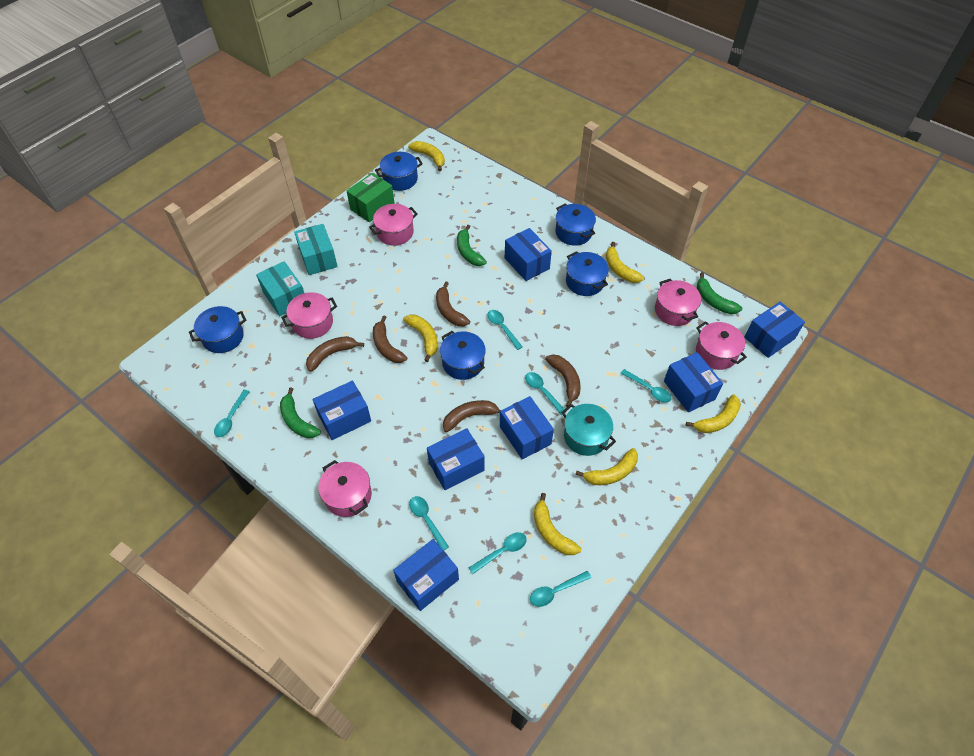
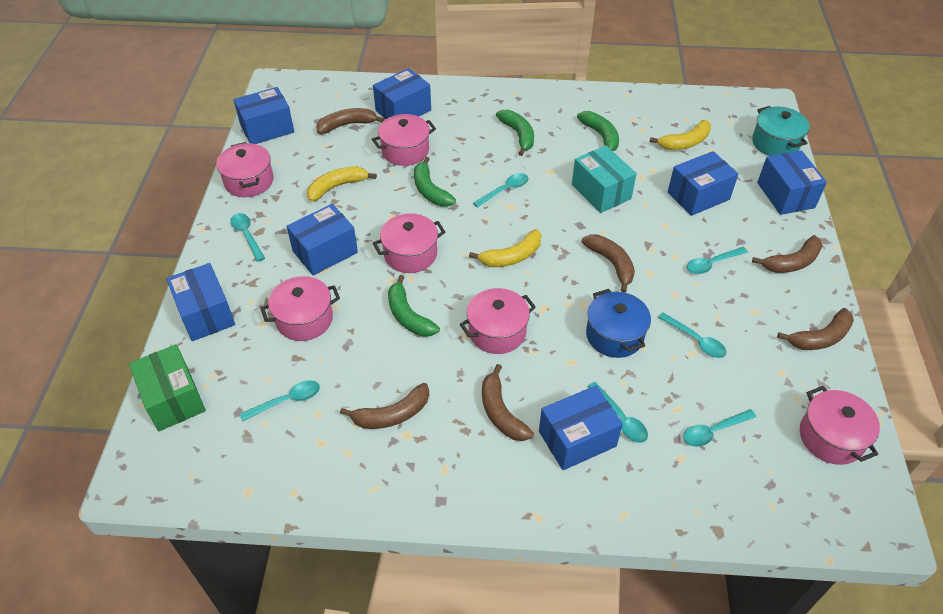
blue pot: [189,306,246,353] [375,152,423,191] [440,331,486,380] [555,203,596,246] [566,251,609,296] = 5 -> [586,289,651,358] = 1
brown banana: [306,336,364,372] [373,315,408,363] [436,282,470,326] [443,400,501,432] [545,354,581,407] = 5 -> [316,108,385,134] [340,383,429,429] [482,364,534,441] [582,235,635,293] [752,235,822,273] [777,308,854,350] = 6
green banana: [280,387,321,438] [457,225,487,266] [697,272,742,314] = 3 -> [388,275,440,337] [414,157,456,206] [496,110,534,156] [577,111,619,151] = 4
pink pot: [281,292,337,339] [318,460,372,517] [369,204,418,246] [655,279,701,326] [696,321,747,370] = 5 -> [216,142,274,197] [261,276,340,341] [372,114,436,166] [373,213,445,273] [460,288,536,354] [800,386,880,465] = 6
turquoise box: [256,261,304,316] [294,224,338,275] = 2 -> [572,146,637,213] = 1
yellow banana: [403,315,438,362] [408,141,445,171] [534,493,581,555] [575,448,638,485] [606,242,644,283] [686,394,741,433] = 6 -> [307,166,377,202] [469,229,541,267] [649,120,711,150] = 3

